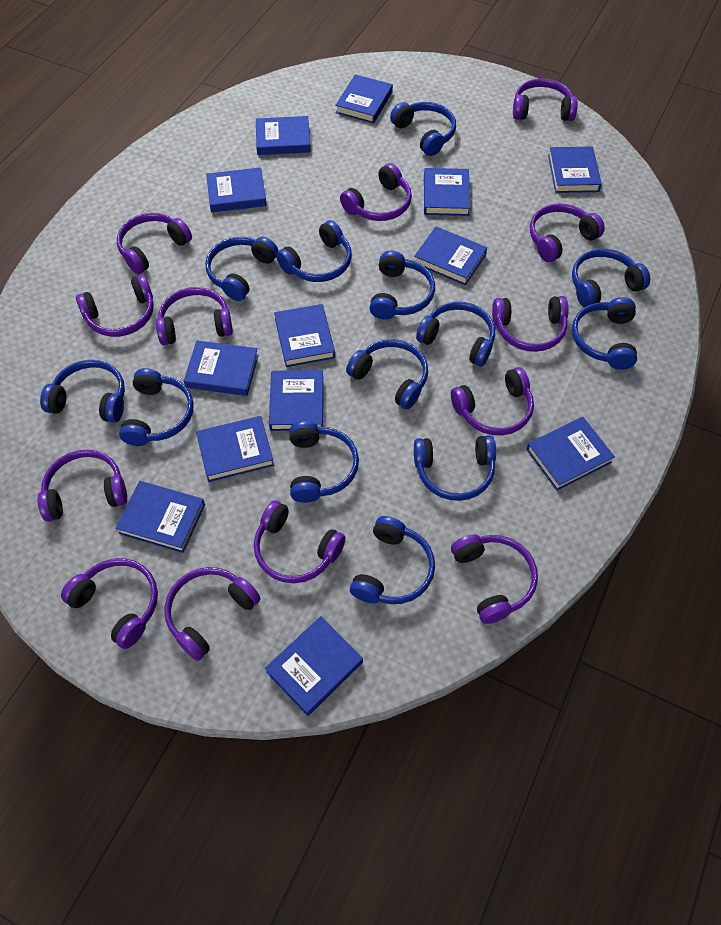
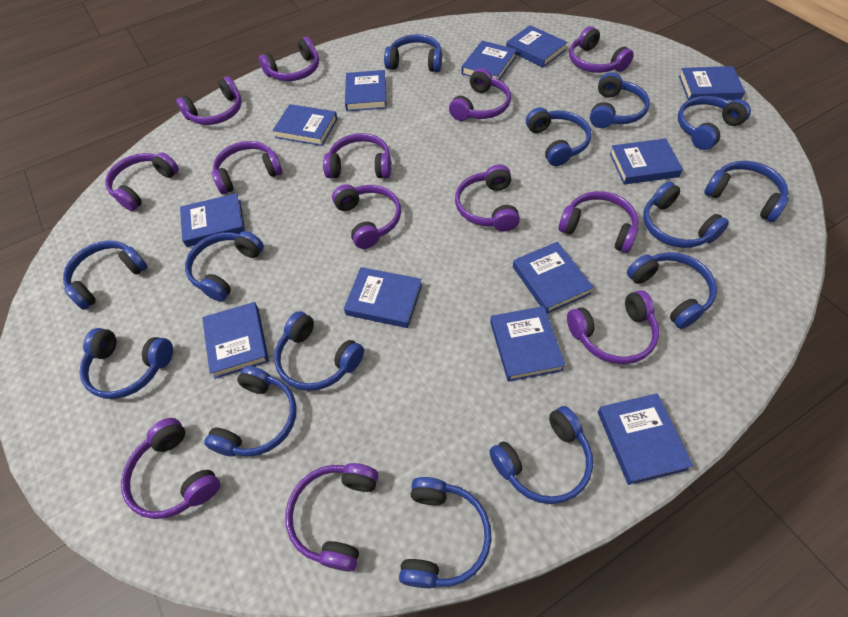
blue book: [116,481,205,553] [184,340,259,396] [196,416,274,482] [206,167,267,212] [256,116,311,155] [265,616,363,716] [269,370,323,431] [274,304,335,367] [335,74,393,123] [414,227,487,285] [424,168,470,216] [526,417,615,491] [548,147,602,193] = 13 -> [180,193,245,247] [202,302,269,379] [273,104,337,146] [344,267,422,328] [345,70,387,111] [461,41,517,80] [490,306,566,382] [506,25,568,68] [513,242,594,314] [598,393,693,485] [610,138,683,184] [679,66,745,100] = 12
blue headphones: [40,360,125,423] [119,368,194,446] [205,237,278,301] [276,220,352,282] [289,421,359,503] [346,339,428,409] [350,516,435,604] [369,251,435,320] [390,102,456,156] [414,435,496,501] [416,302,495,366] [572,249,650,307] [572,297,637,370] = 13 -> [63,240,148,310] [79,328,173,399] [185,231,264,302] [204,366,297,457] [274,311,364,391] [384,34,442,72] [399,477,492,588] [489,406,593,504] [526,107,592,166] [590,72,650,128] [627,252,717,329] [643,181,729,248] [678,96,751,150] [704,161,789,222] = 14

